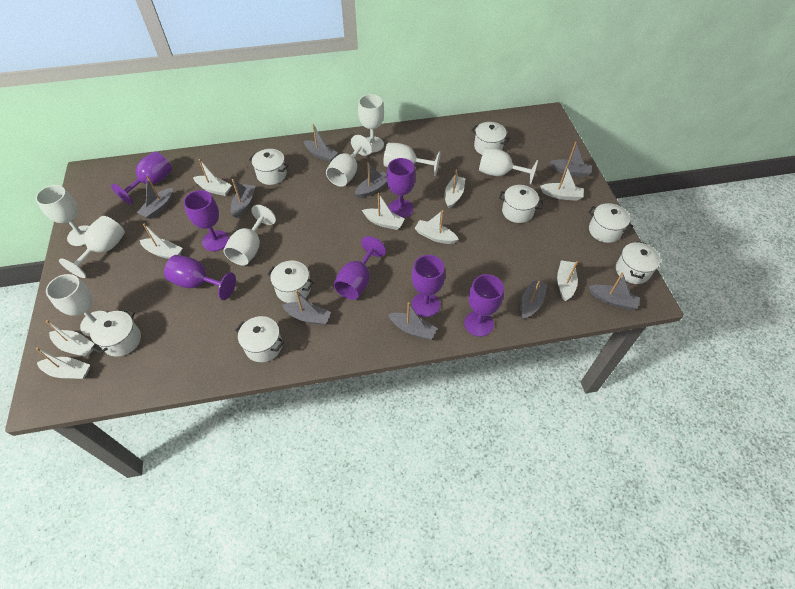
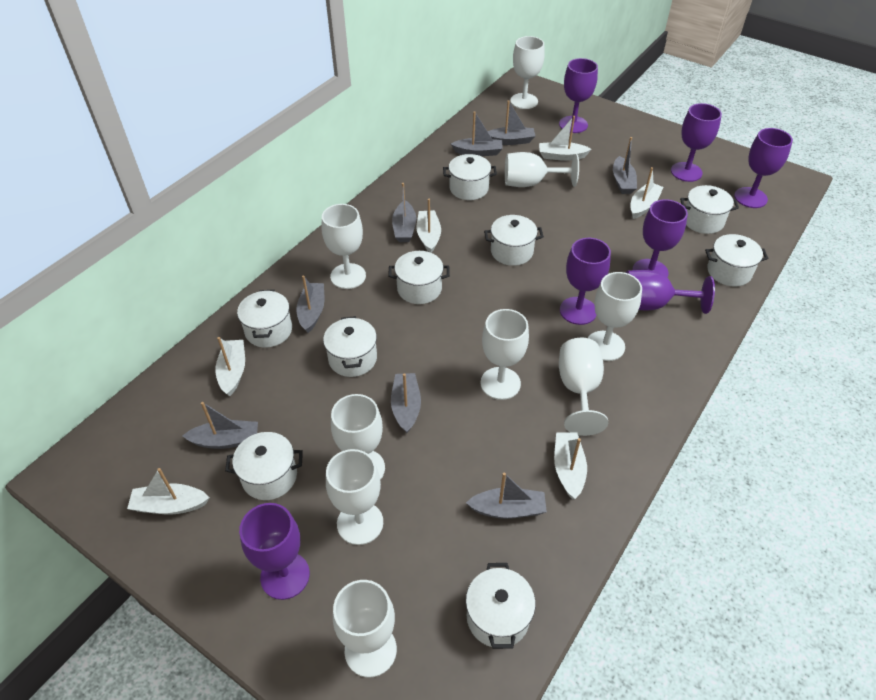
grey boat: [137,176,173,219] [231,179,255,218] [282,290,331,325] [304,124,338,162] [355,162,387,198] [388,302,437,340] [520,279,547,320] [550,142,592,177] [589,272,640,310] = 9 -> [182,402,258,449] [296,276,324,333] [391,373,421,433] [392,183,416,242] [451,111,503,156] [466,472,547,519] [487,101,535,145] [613,137,637,194] = 8
white boat: [36,348,90,379] [46,320,94,357] [140,224,183,259] [193,159,232,196] [362,193,405,230] [414,210,459,244] [445,170,466,208] [540,166,584,201] [557,260,578,301] = 9 -> [127,468,210,515] [215,337,245,396] [417,199,441,253] [539,116,591,161] [554,433,587,499] [630,167,663,219] = 6
white goblet: [36,185,89,246] [46,274,107,336] [59,216,125,278] [223,205,276,266] [326,135,372,187] [358,94,384,153] [383,143,441,176] [479,147,538,184] = 8 -> [322,204,366,289] [326,449,383,545] [331,394,385,480] [333,580,397,678] [480,309,529,400] [505,152,579,187] [510,36,545,109] [559,338,608,436] [588,272,642,361] = 9
white pot: [90,309,141,357] [235,316,284,362] [249,149,289,185] [267,261,314,303] [471,122,510,155] [499,185,543,223] [588,203,633,243] [616,241,661,284] = 8 -> [225,432,303,500] [237,290,292,348] [323,316,377,377] [388,251,450,304] [443,154,497,200] [466,563,536,649] [484,215,544,266] [680,185,739,234] [705,234,768,287] = 9

